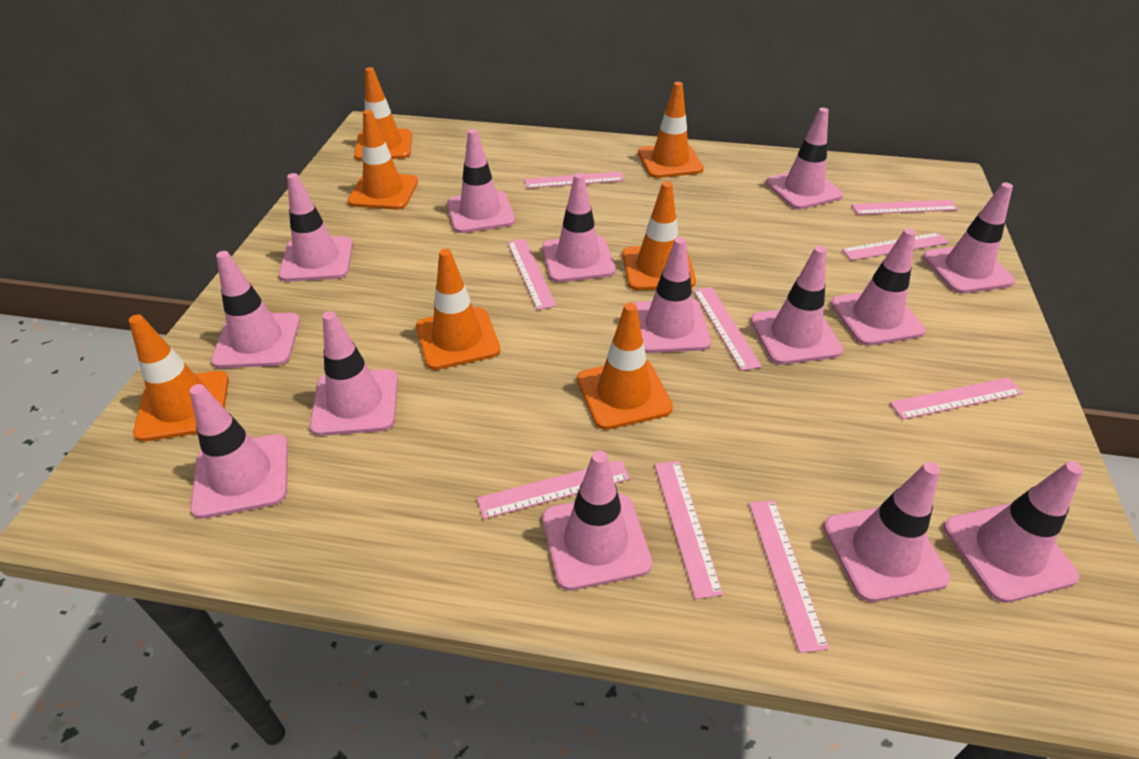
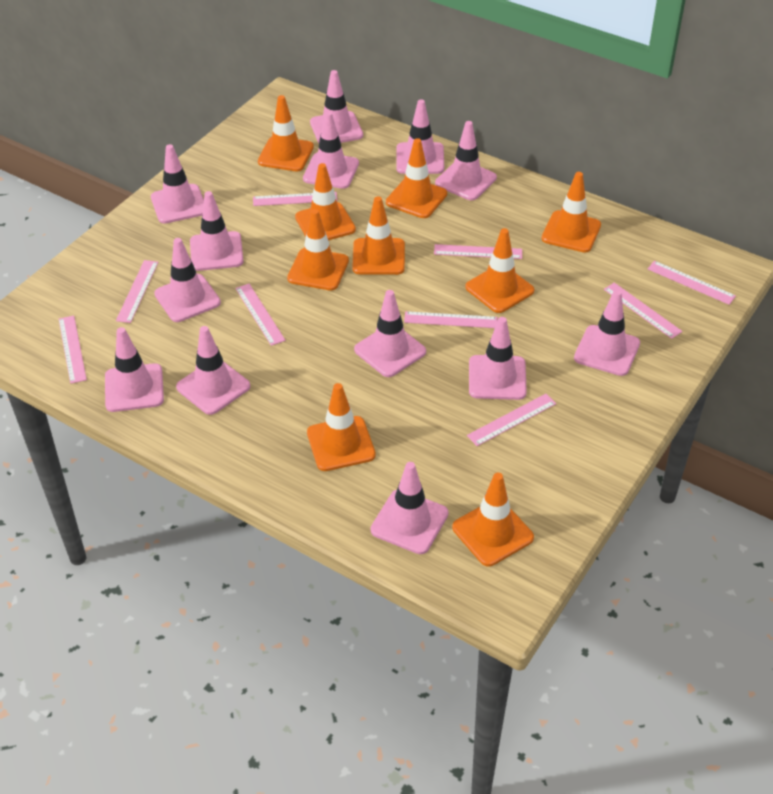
orange traffic cone: [129,314,229,442] [347,110,418,210] [354,67,412,161] [416,249,500,370] [577,303,673,430] [622,181,696,290] [638,82,704,178] = 7 -> [258,95,314,171] [287,209,349,291] [295,163,356,240] [307,383,376,471] [352,196,405,275] [386,138,447,218] [452,473,534,566] [465,228,534,313] [542,172,601,252] = 9
pink traffic cone: [190,384,288,519] [211,251,300,368] [279,173,353,282] [310,311,398,436] [447,129,515,233] [542,173,616,282] [543,451,652,591] [634,237,711,353] [751,246,843,365] [766,108,843,209] [823,462,950,602] [831,228,926,346] [923,182,1015,293] [944,461,1083,603] = 14 -> [105,327,164,412] [151,144,204,224] [154,238,221,322] [176,326,251,415] [190,191,244,271] [303,112,359,189] [310,70,363,143] [354,290,426,377] [371,462,449,554] [397,99,444,174] [435,121,497,200] [469,317,527,400] [574,290,640,376] = 13

